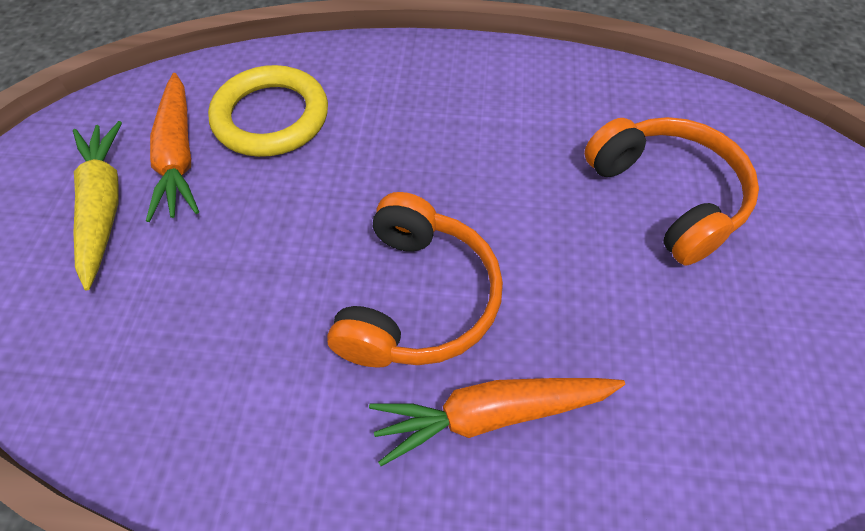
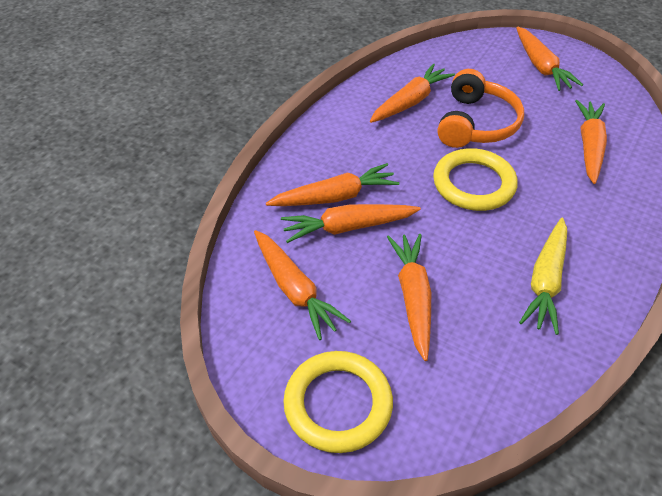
orange carrot: [146,73,199,222] [369,378,625,466] = 2 -> [254,230,351,340] [266,163,399,206] [281,204,421,243] [370,63,455,123] [387,234,431,361] [516,27,583,91] [575,100,607,184] = 7
orange headphones: [327,192,503,368] [584,117,759,265] = 2 -> [437,69,524,148] = 1
yellow ring: [208,65,328,157] = 1 -> [283,351,393,453] [433,148,518,211] = 2

